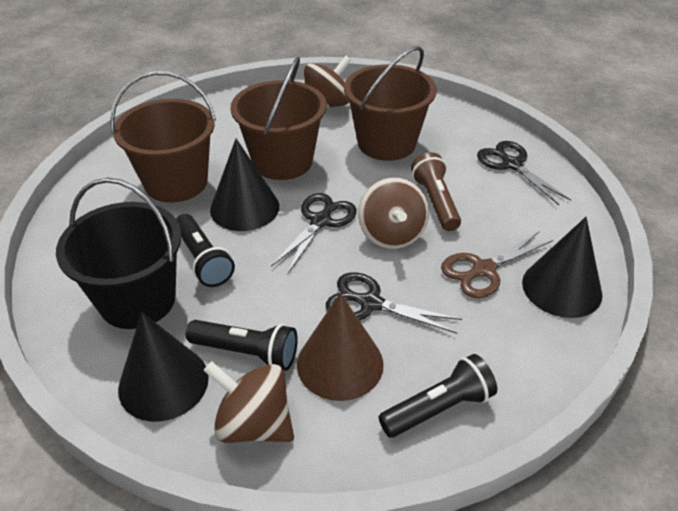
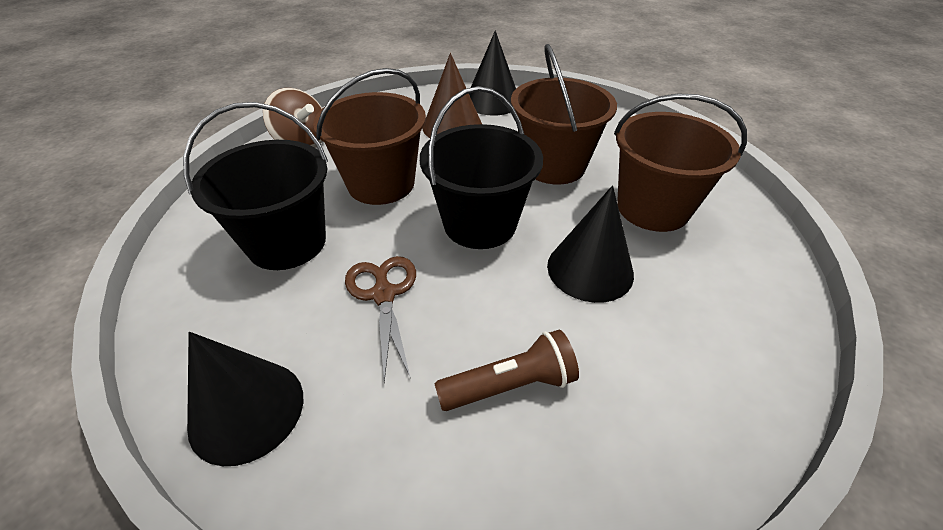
black bucket: [56,178,182,329] = 1 -> [183,102,328,270] [420,86,543,249] = 2
black flashlight: [176,214,235,287] [186,320,298,371] [379,354,497,438] = 3 -> none = 0
black scissors: [271,193,357,274] [326,272,462,334] [477,141,571,205] = 3 -> none = 0
brown spinning top: [203,361,294,443] [304,56,351,108] [358,177,429,249] = 3 -> [263,88,322,148] = 1

